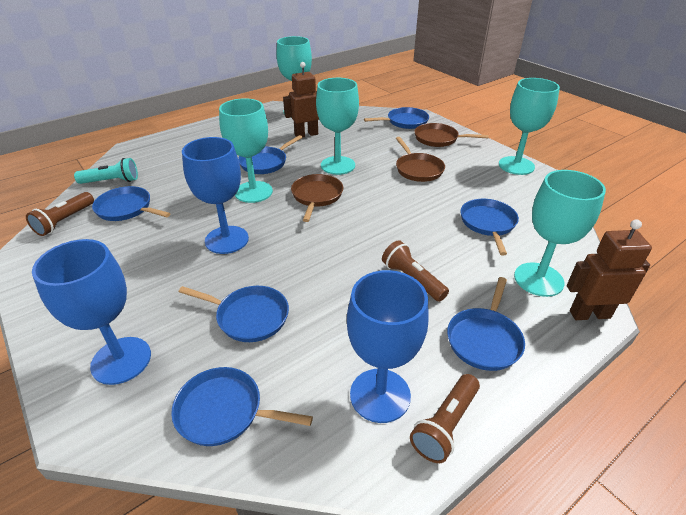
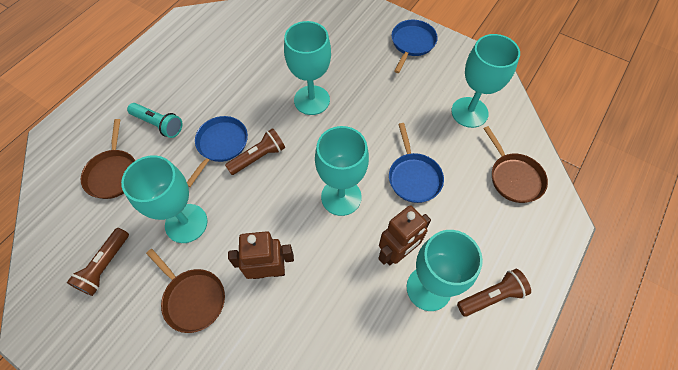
blue goblet: [32,239,151,385] [182,137,249,254] [347,270,429,423] = 3 -> none = 0
blue pan: [92,186,171,221] [171,367,313,446] [179,286,289,342] [238,135,303,174] [364,107,429,129] [447,277,525,371] [461,199,519,255] = 7 -> [187,116,248,187] [389,123,444,203] [392,20,438,73] = 3

